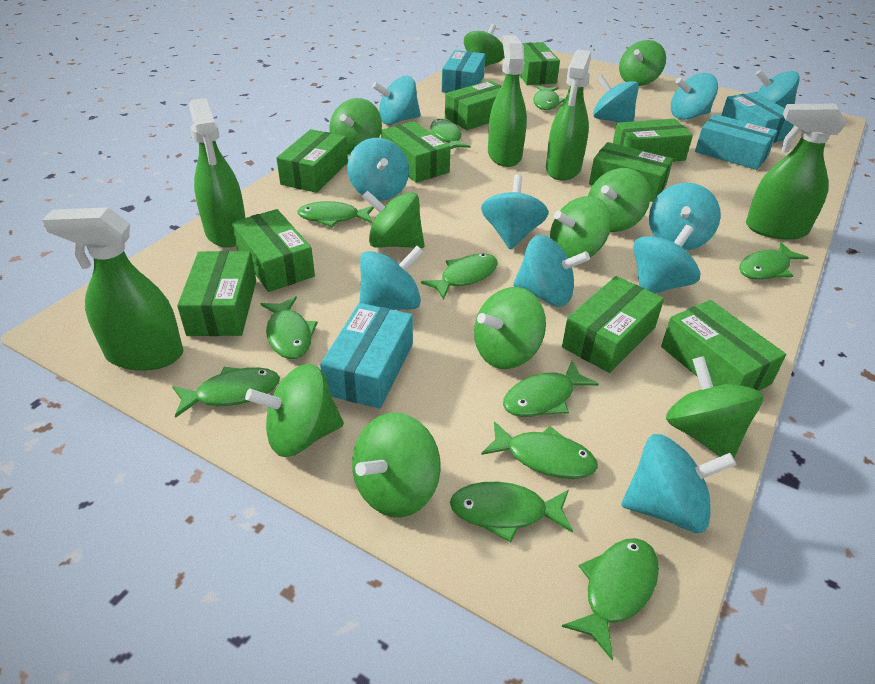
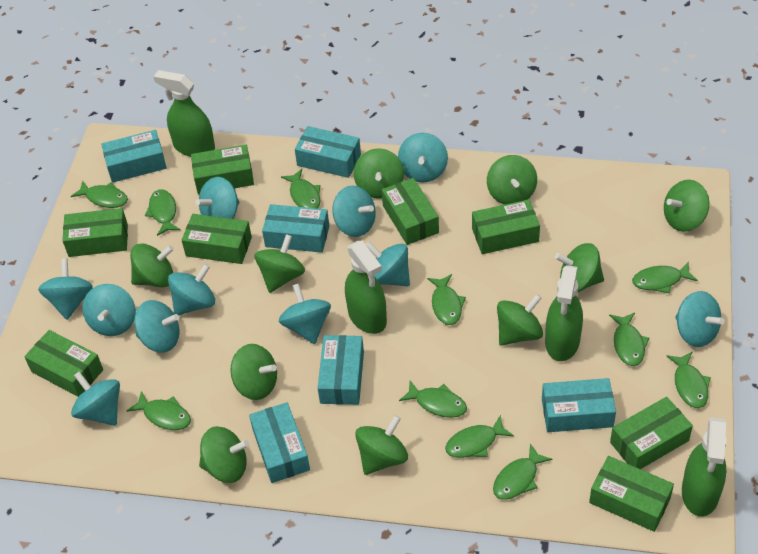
green box: [177,251,256,336] [232,209,315,292] [276,129,348,193] [381,121,451,183] [445,80,502,130] [519,42,560,85] [562,276,664,373] [589,142,673,202] [613,118,693,162] [661,300,786,391] = 10 -> [24,330,103,397] [62,208,128,257] [182,214,252,264] [191,145,254,195] [382,178,439,245] [472,199,540,254] [589,456,674,532] [610,397,693,469] = 8
green spray bottle: [42,207,183,371] [189,98,246,248] [488,35,527,167] [546,49,591,181] [746,104,847,240] = 5 -> [153,70,215,157] [345,241,387,334] [545,265,583,361] [682,417,727,517] = 4
turquoise box: [320,303,413,409] [442,50,486,93] [695,114,777,170] [721,92,793,143] = 4 -> [101,130,167,183] [249,402,310,483] [262,204,329,253] [295,126,361,178] [318,335,364,405] [542,378,616,432] = 6

